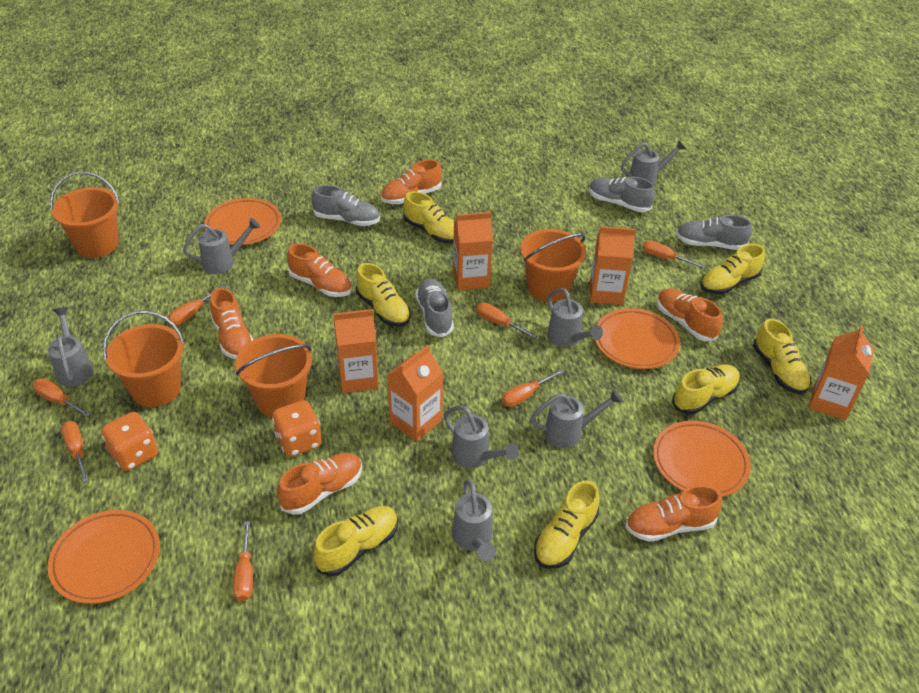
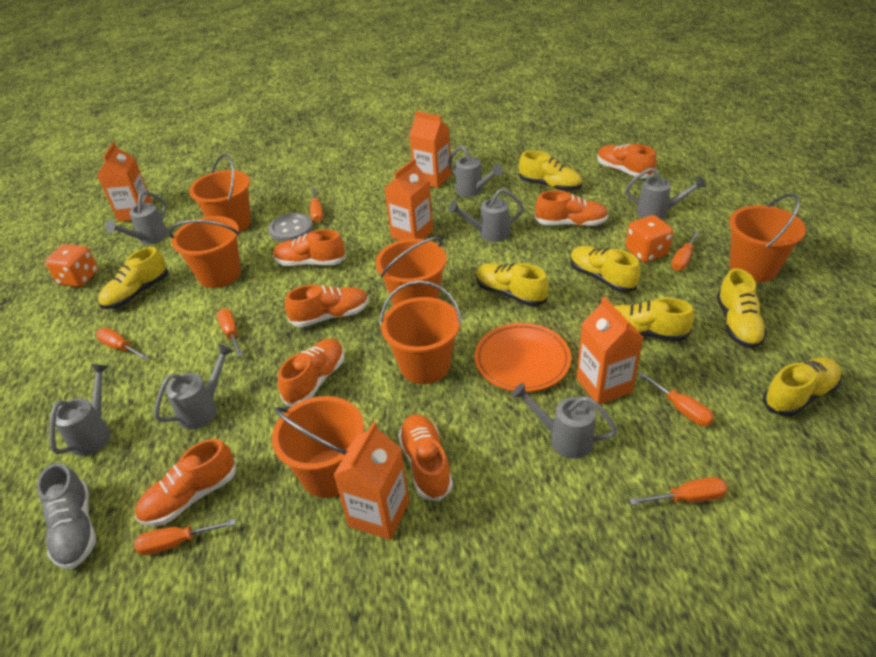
grey button: none = 0 -> [268,213,313,242] = 1
grey shoe: [311,185,380,226] [416,278,454,337] [589,177,655,212] [676,215,752,250] = 4 -> [37,463,96,569] = 1
orange bucket: [50,172,120,258] [103,310,184,407] [236,334,312,417] [520,229,586,302] = 4 -> [169,216,241,288] [189,154,251,232] [272,396,364,498] [375,237,447,306] [380,280,462,384] [729,193,806,282] = 6
orange plate: [48,510,160,604] [204,198,281,245] [595,308,680,369] [653,421,751,497] = 4 -> [474,323,571,392] = 1
orange shoe: [210,288,253,359] [277,453,362,515] [287,243,352,297] [381,159,442,204] [626,485,722,542] [657,288,723,342] = 6 -> [135,439,236,526] [273,229,346,266] [278,339,345,407] [285,285,369,327] [398,414,453,501] [535,191,609,226] [597,144,657,179] = 7

